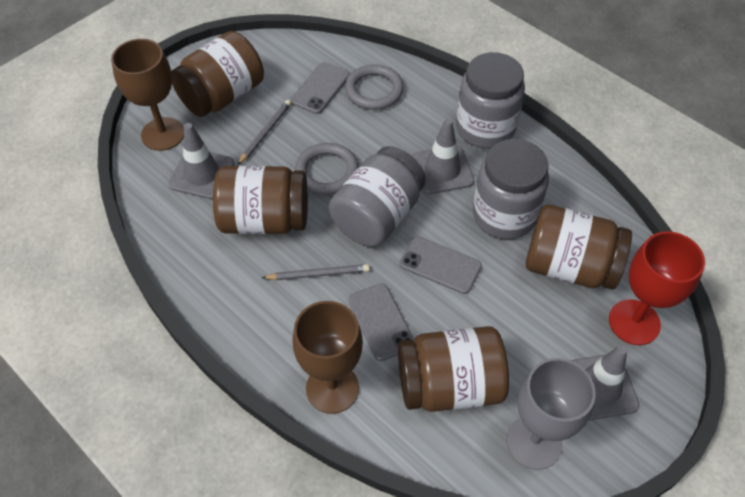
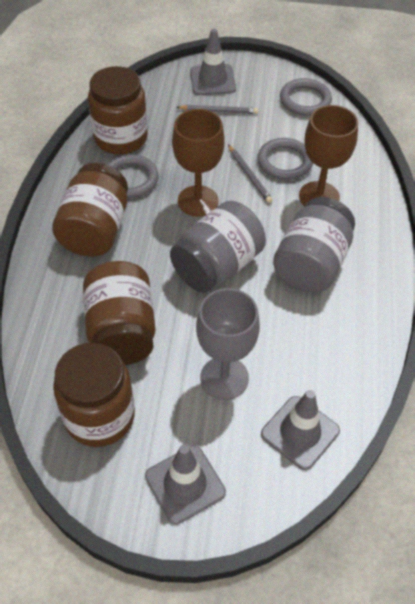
grey jar: [329,146,426,247] [456,52,525,149] [473,139,549,239] = 3 -> [170,201,266,292] [273,197,355,293] = 2
grey phone: [291,62,350,114] [349,284,414,361] [400,236,482,294] = 3 -> none = 0
grey ring: [295,143,359,195] [345,64,404,110] = 2 -> [106,154,159,198] [257,138,313,180] [280,78,332,116] = 3
red goblet: [609,231,705,345] = 1 -> none = 0

